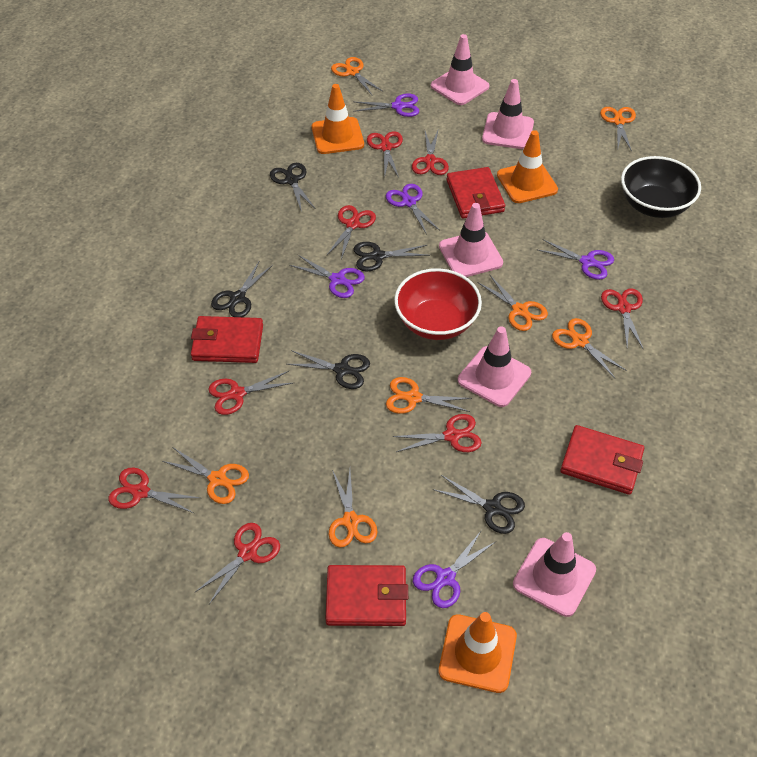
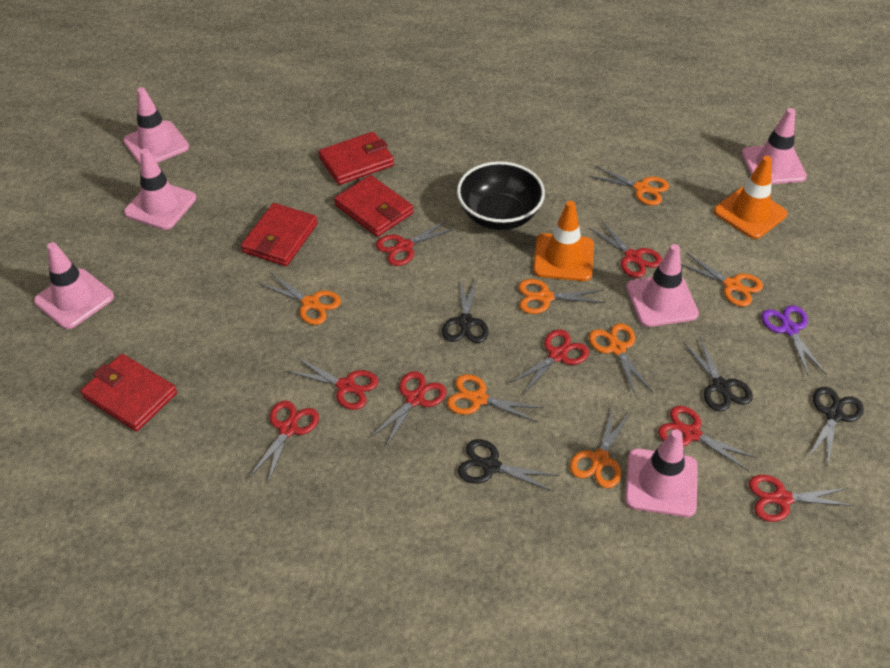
black scissors: [211,260,273,317] [270,163,316,212] [287,350,370,389] [354,242,430,271] [433,475,525,534] = 5 -> [442,278,489,343] [458,439,559,492] [683,337,753,412] [808,387,864,467] = 4
orange traffic cone: [312,84,364,154] [439,612,517,693] [497,130,558,203] = 3 -> [533,201,594,281] [714,156,787,239] = 2
pink traffic cone: [431,34,489,105] [439,203,503,277] [458,326,531,407] [482,79,534,149] [513,532,596,617] = 5 -> [34,242,114,329] [123,87,189,165] [124,148,196,230] [625,429,698,517] [626,244,699,327] [742,108,807,184] = 6
purple scissors: [289,254,365,298] [353,94,419,117] [386,184,439,235] [413,530,495,608] [536,239,614,280] = 5 -> [761,305,826,377] = 1
red bowl: [394,268,482,340] = 1 -> none = 0

